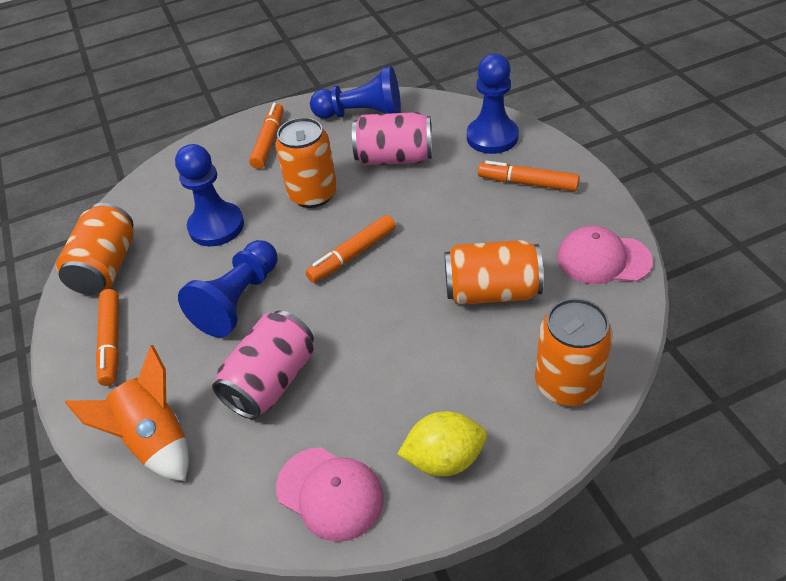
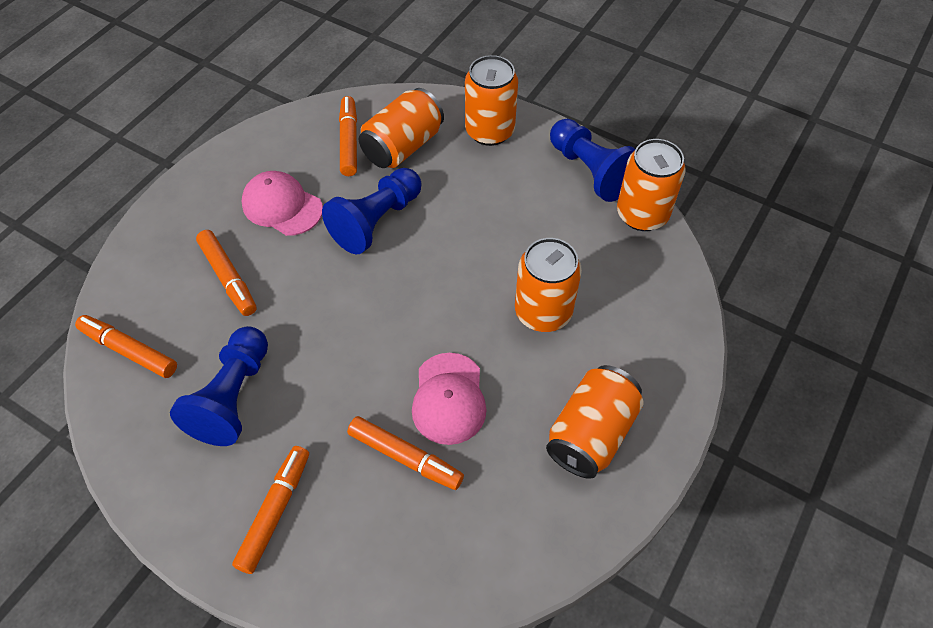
blue pawn: [175,144,244,247] [178,240,278,338] [310,66,401,119] [467,53,519,154] = 4 -> [170,326,268,446] [322,168,421,254] [550,119,635,202] = 3
orange can: [56,203,134,295] [275,117,337,208] [445,240,543,305] [535,298,613,406] = 4 -> [359,88,444,168] [465,55,518,146] [515,238,582,332] [546,365,644,479] [617,139,686,231] = 5
orange marker: [95,289,119,386] [249,103,283,169] [305,215,396,283] [478,161,580,191] = 4 -> [75,315,177,378] [196,230,256,316] [232,446,309,574] [339,96,357,176] [347,416,464,490] = 5
orange rocket: [65,345,189,481] = 1 -> none = 0
pink can: [212,310,314,420] [352,112,432,165] = 2 -> none = 0
yellow lemon: [398,411,487,476] = 1 -> none = 0

